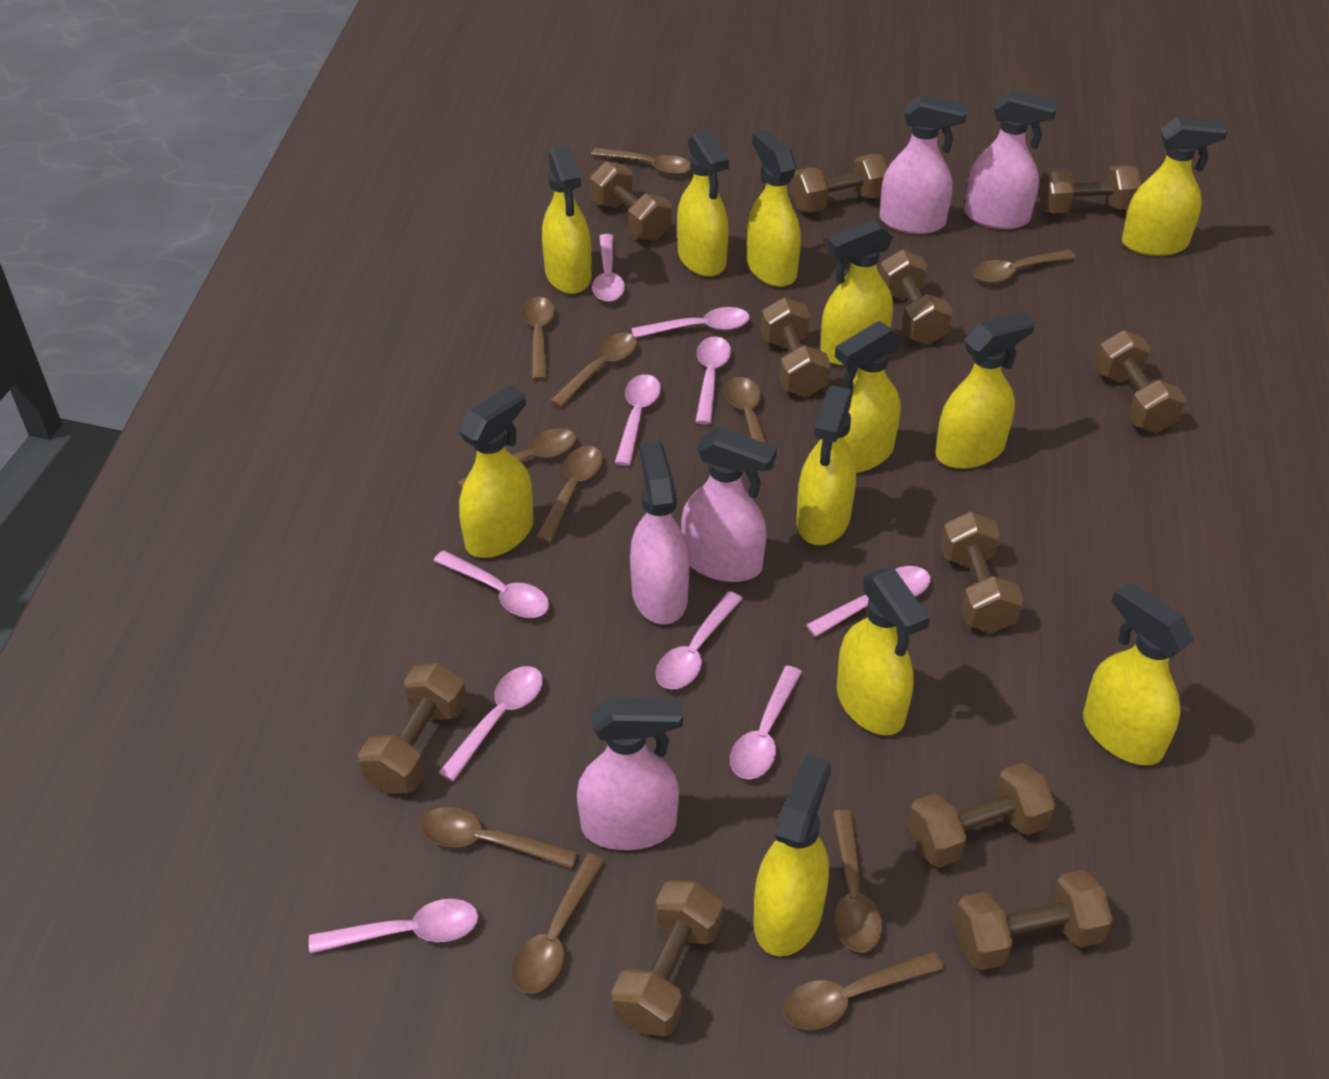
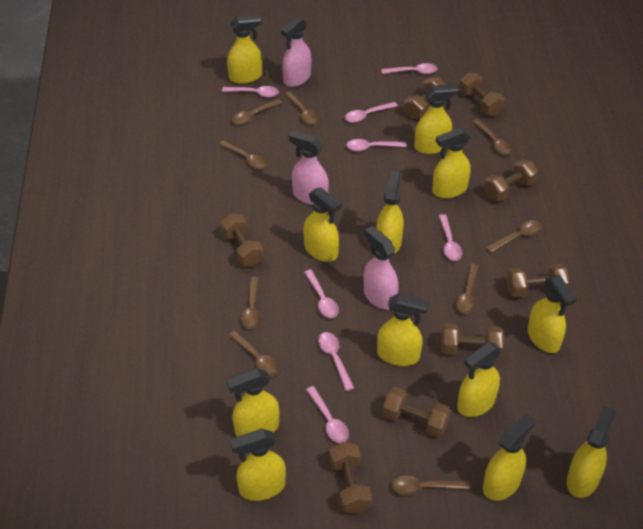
brown dumbbell: [358,663,467,794] [590,161,672,241] [611,880,723,1037] [761,297,831,397] [792,154,888,212] [880,250,953,345] [908,763,1056,868] [941,512,1024,633] [954,870,1113,971] [1039,165,1141,213] [1096,331,1186,433] = 11 -> [220,214,264,266] [329,442,372,514] [382,387,451,438] [404,76,446,119] [441,324,504,357] [459,72,504,116] [484,159,538,201] [506,264,569,297] = 8
brown spoon: [420,807,578,868] [457,428,576,489] [511,853,605,994] [521,297,555,381] [536,446,603,543] [550,333,637,407] [591,148,690,175] [725,377,775,467] [783,951,944,1030] [832,810,882,953] [973,250,1076,283] = 11 -> [219,140,268,169] [228,330,279,376] [232,99,282,124] [241,277,260,329] [285,91,319,125] [391,476,470,496] [456,264,479,314] [473,119,512,155] [486,220,542,253] = 9
pink spoon: [309,899,479,954] [433,550,549,618] [438,666,543,781] [592,234,625,302] [615,374,661,466] [631,307,750,338] [655,591,743,689] [695,336,731,425] [730,666,802,779] [806,566,931,637] = 10 -> [222,86,279,97] [304,270,339,318] [306,386,349,443] [318,332,354,391] [345,102,398,123] [346,139,407,151] [381,63,438,74] [439,214,463,261] = 8
pink spray bottle: [577,696,683,850] [630,441,690,624] [681,427,777,582] [880,94,968,234] [964,90,1058,229] = 5 -> [281,17,311,87] [289,131,329,205] [364,226,399,310] = 3

